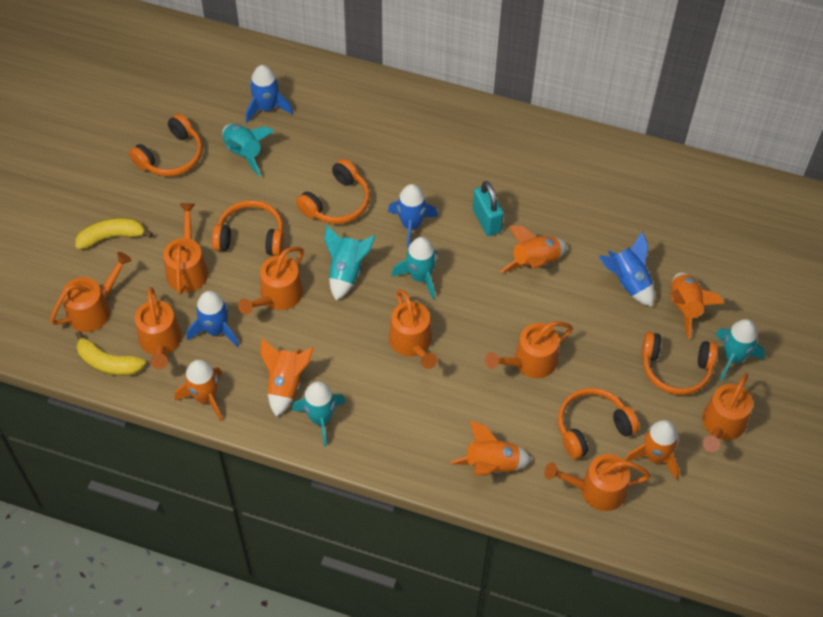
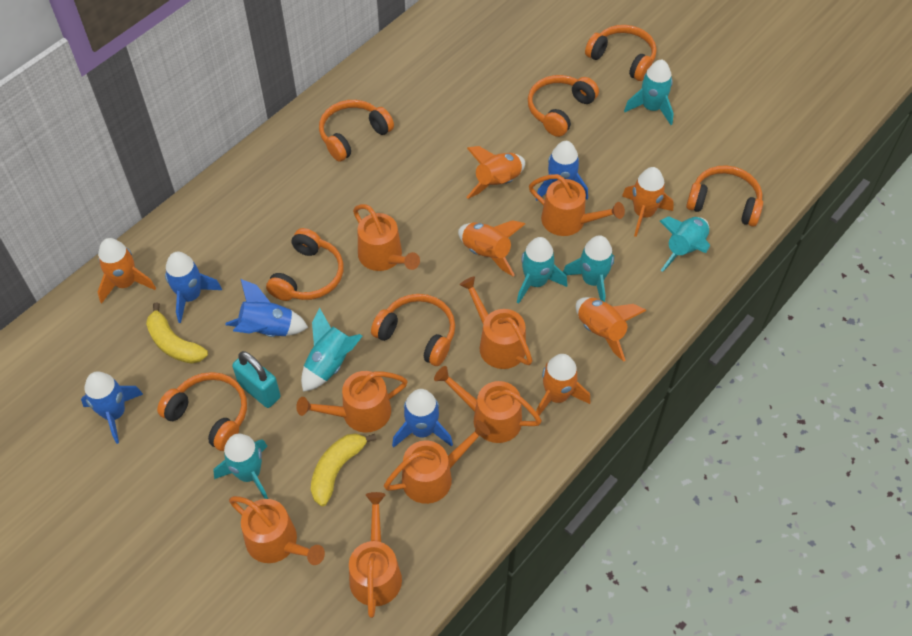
blue rocket: [187,291,239,347] [246,65,293,123] [388,184,438,249] [598,231,655,307] = 4 -> [81,372,143,444] [165,252,222,323] [225,279,308,337] [392,389,453,448] [535,141,588,201] = 5
orange headphones: [129,114,202,177] [212,200,284,256] [296,159,370,224] [558,388,639,459] [642,332,718,395] = 5 -> [157,372,247,451] [266,228,344,301] [319,100,394,162] [371,294,455,366] [528,75,599,137] [585,25,657,81] [686,165,763,227] = 7
turquoise rocket: [222,124,274,177] [292,381,346,447] [324,225,375,300] [391,237,437,300] [715,319,765,381] = 5 -> [214,434,268,499] [301,307,362,392] [517,237,567,304] [563,235,614,302] [624,60,674,125] [660,216,710,272] = 6

